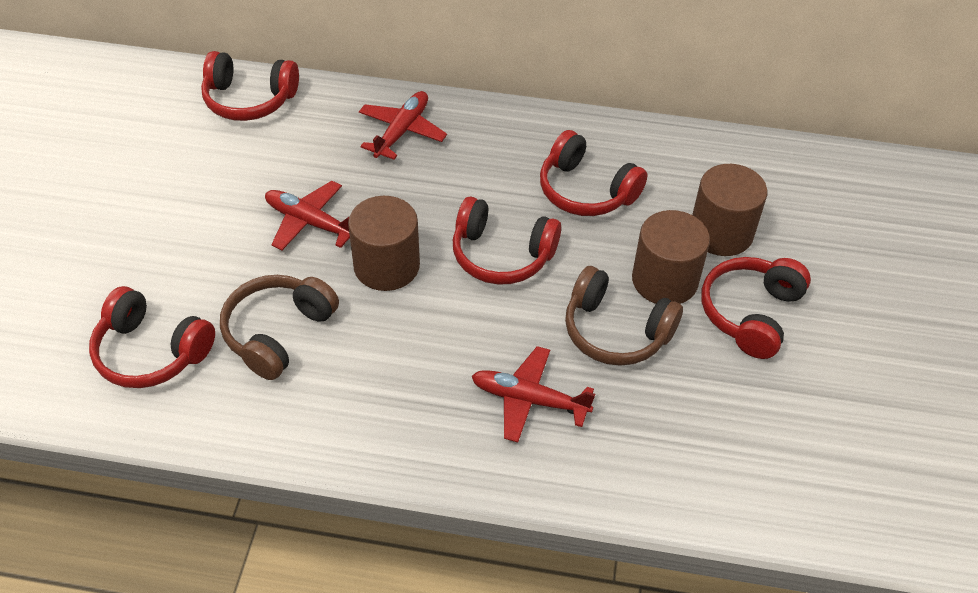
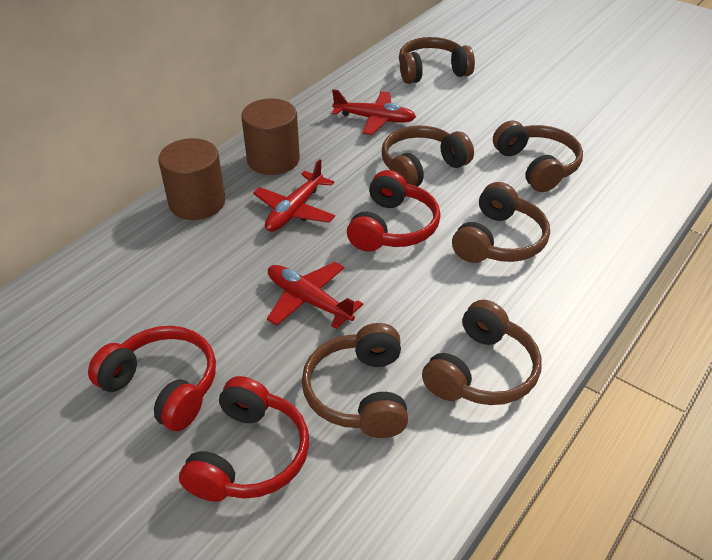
brown cylinder: [348,196,420,291] [632,210,710,304] [692,164,767,256] = 3 -> [159,138,226,220] [241,99,300,175] = 2
brown headphones: [220,275,339,380] [565,266,683,366] = 2 -> [302,323,408,438] [382,126,474,187] [399,37,475,84] [422,300,542,405] [452,182,550,263] [493,120,583,192] = 6
red headphones: [89,286,215,388] [201,51,299,121] [453,196,561,285] [540,130,647,216] [701,257,811,359] = 5 -> [88,326,216,431] [179,376,309,502] [347,170,441,252] = 3

